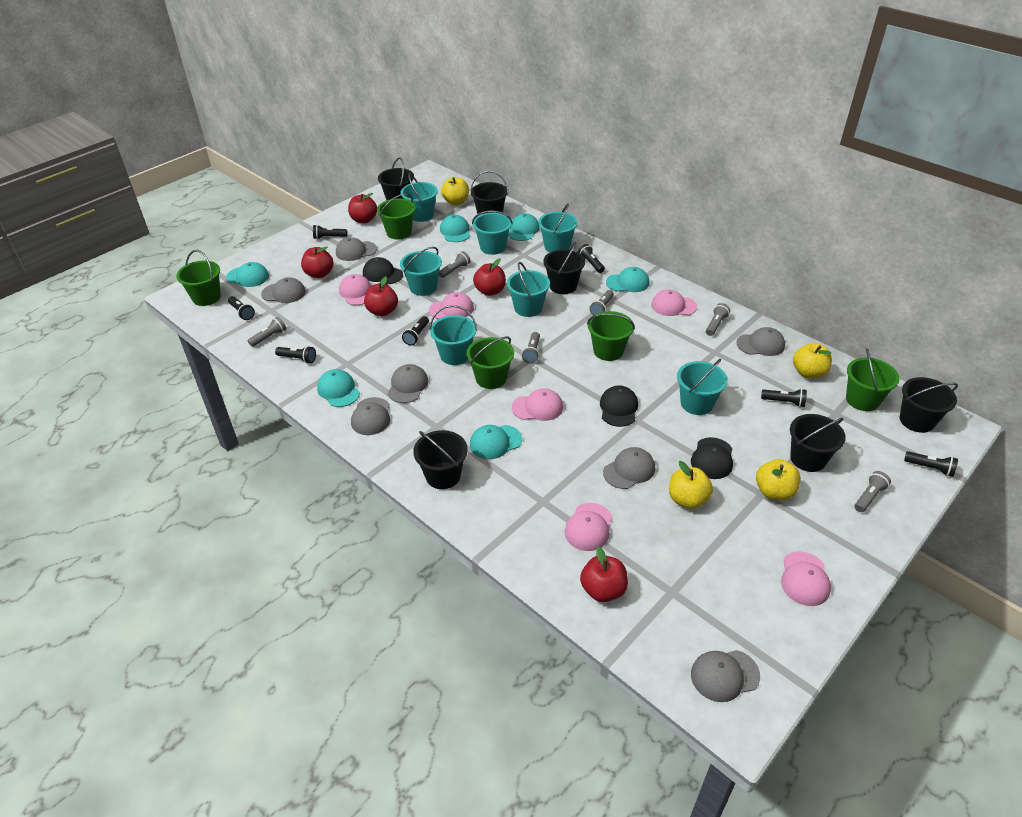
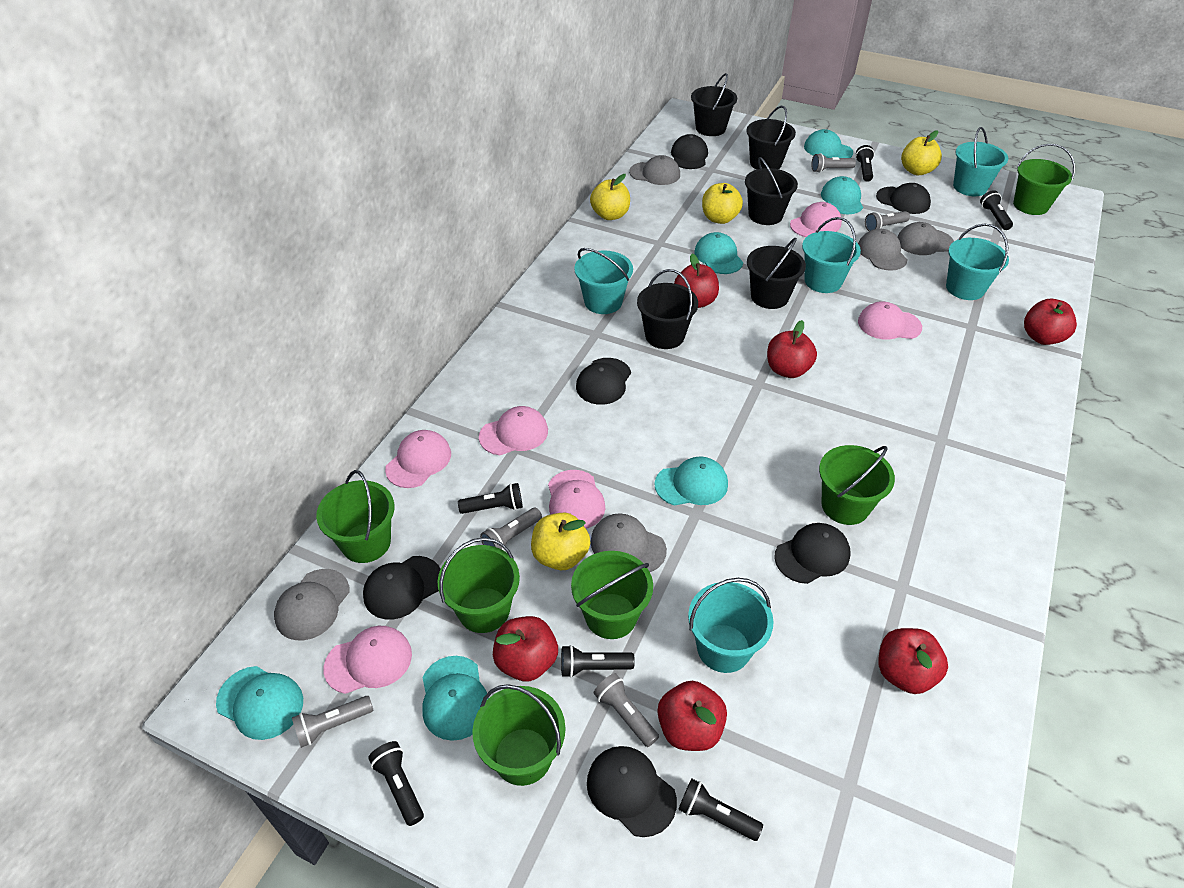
black bucket: [378,158,414,201] [413,430,468,489] [470,171,508,214] [543,242,585,294] [790,414,846,472] [900,377,958,433] = 6 -> [637,269,698,349] [691,73,737,136] [745,157,798,225] [746,106,796,170] [747,238,806,309] = 5
black cap: [363,257,403,284] [600,386,638,427] [691,437,733,479] = 3 -> [363,556,441,620] [576,358,631,405] [587,746,677,837] [671,134,708,169] [774,523,851,584] [876,183,931,214] = 6
black flashlight: [228,296,255,320] [275,346,316,363] [313,225,347,239] [402,316,429,346] [578,244,605,273] [761,389,807,407] [904,451,958,477] = 7 -> [368,741,424,826] [458,483,523,514] [561,645,635,678] [678,778,763,841] [855,145,875,182] [980,190,1013,230] = 6
green bucket: [176,250,221,306] [377,193,415,239] [466,337,514,389] [587,311,635,361] [846,349,900,411] = 5 -> [316,470,394,563] [437,537,520,633] [472,684,565,786] [571,551,653,639] [819,445,895,525] [1013,144,1075,215] = 6
grey cap: [261,277,306,303] [336,237,377,261] [351,397,390,435] [388,364,428,403] [603,447,655,489] [691,650,760,702] [736,327,785,356] = 7 -> [274,569,350,640] [591,513,667,572] [629,155,680,185] [858,229,908,271] [898,222,954,255] = 5
grey flashlight: [248,317,286,347] [439,251,471,278] [522,332,540,363] [589,290,614,315] [706,303,730,336] [854,471,891,512] = 6 -> [292,696,373,748] [480,508,542,551] [593,673,659,747] [811,153,856,173] [865,211,910,231] = 5
red apple: [301,247,333,278] [348,193,377,223] [364,276,398,316] [473,259,506,296] [580,546,628,602] = 5 -> [493,616,558,681] [657,681,727,751] [674,254,719,308] [767,320,817,378] [879,628,948,694] [1024,299,1077,345] = 6
turquoise bucket: [400,247,442,296] [401,173,438,222] [430,305,477,365] [472,210,513,255] [507,262,550,317] [538,203,578,252] [677,359,728,415] = 7 -> [574,248,633,314] [688,578,774,673] [802,217,861,293] [946,224,1009,300] [953,127,1008,196] = 5

